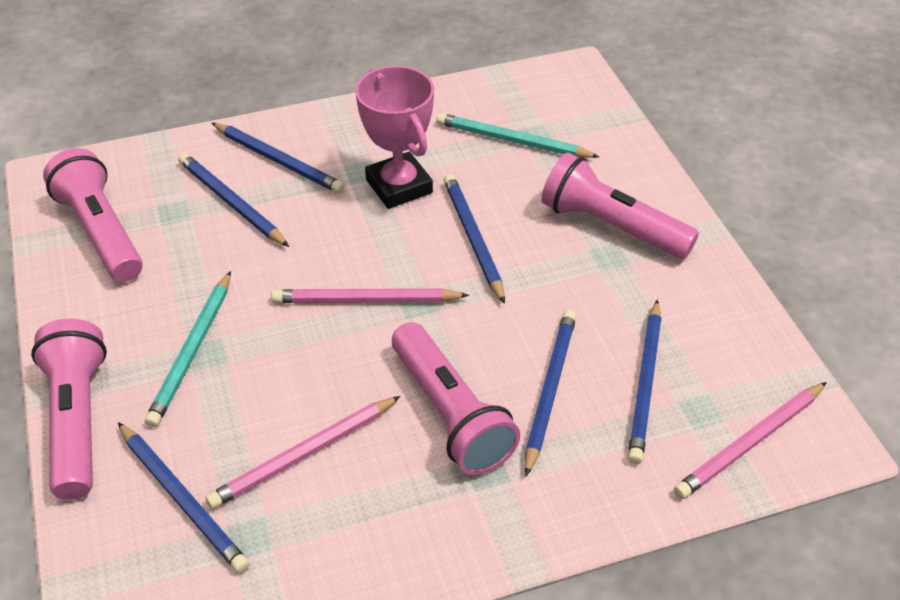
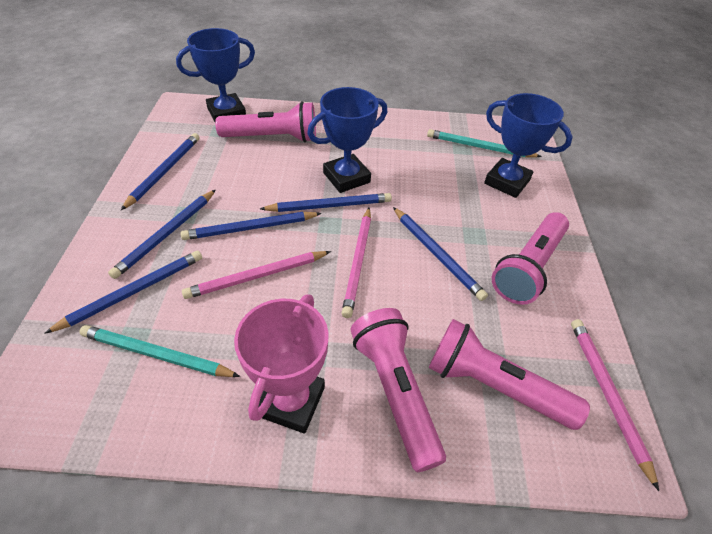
blue trophy: none = 0 -> [176,28,255,122] [307,87,387,193] [484,93,573,198] = 3

